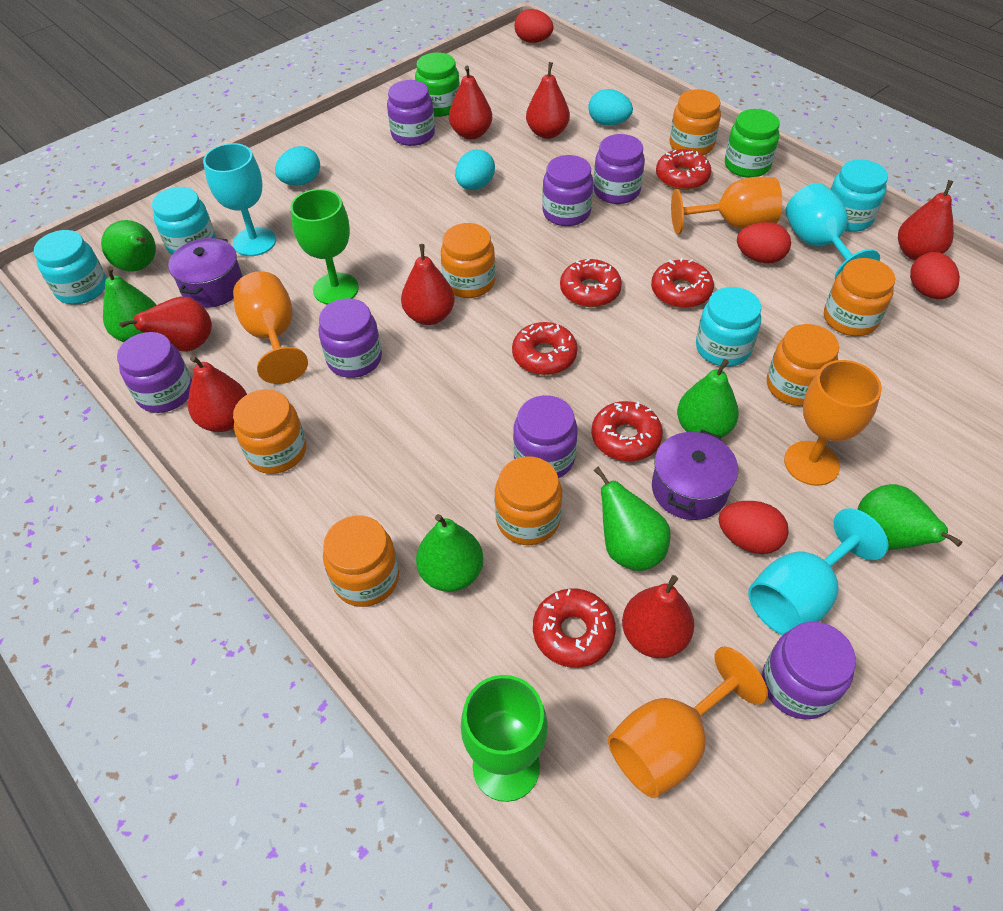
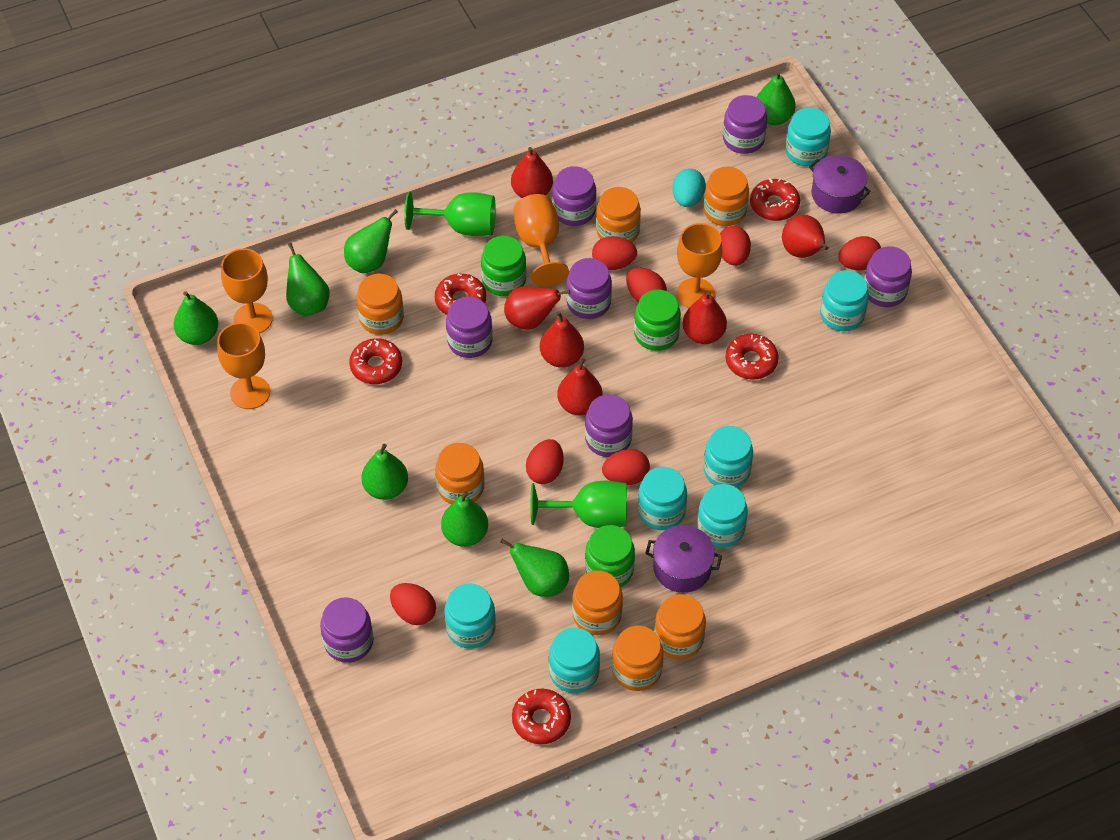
green jar: [415,52,460,117] [725,109,780,178] = 2 -> [481,236,526,296] [585,525,635,587] [634,290,681,351] = 3
green pear: [101,220,156,272] [103,266,156,342] [416,514,483,592] [594,467,671,571] [677,359,739,438] [857,484,963,550] = 6 -> [174,291,218,345] [286,243,330,316] [344,209,398,273] [361,444,408,500] [441,491,488,547] [500,539,569,597] [756,71,796,125] = 7
red donut: [512,322,578,375] [533,588,616,668] [560,259,622,307] [591,401,663,461] [651,258,714,308] [656,149,711,190] = 6 -> [349,338,402,384] [435,274,486,315] [512,689,571,744] [725,334,779,380] [750,178,800,221] = 5
red egg: [515,9,553,43] [718,501,789,554] [737,222,791,263] [910,252,960,299] = 4 -> [390,583,436,625] [526,439,563,484] [592,236,637,270] [602,449,650,485] [626,268,667,302] [720,226,751,266] [838,236,881,270] = 7
red pear: [119,297,212,352] [188,356,247,432] [401,244,455,325] [449,66,492,140] [526,62,570,139] [622,575,694,658] [898,180,954,261] = 7 -> [504,286,570,330] [511,147,553,198] [540,311,584,368] [557,358,602,416] [683,291,727,344] [782,215,828,258] = 6
turquoise egg: [275,146,320,185] [455,149,495,190] [588,89,633,126] = 3 -> [672,169,706,207] = 1
turquoise goblet: [203,143,276,256] [748,508,889,635] [785,183,880,279] = 3 -> none = 0
turquoise jar: [34,230,107,304] [152,187,216,255] [696,287,761,367] [830,159,888,232] = 4 -> [444,584,496,649] [549,627,600,693] [638,467,687,530] [697,484,748,548] [704,426,753,487] [785,108,831,166] [820,270,869,331] = 7

